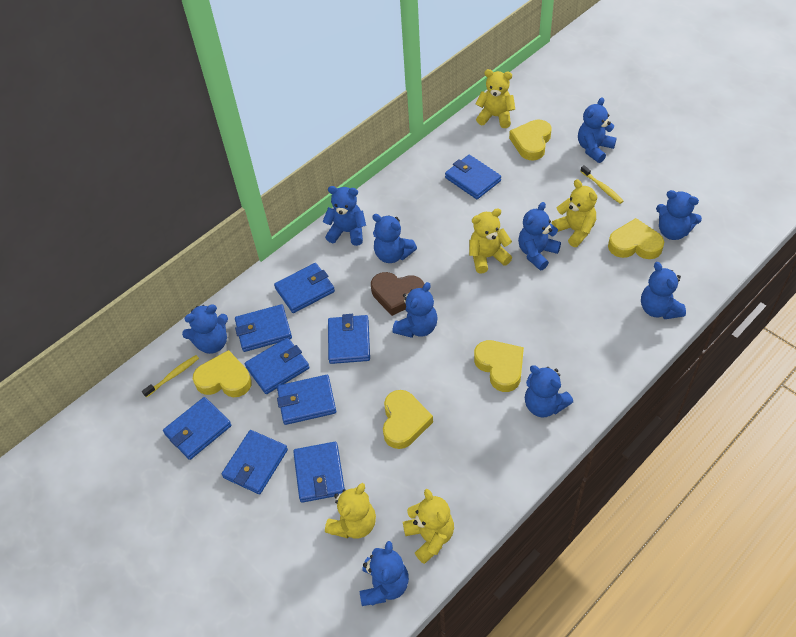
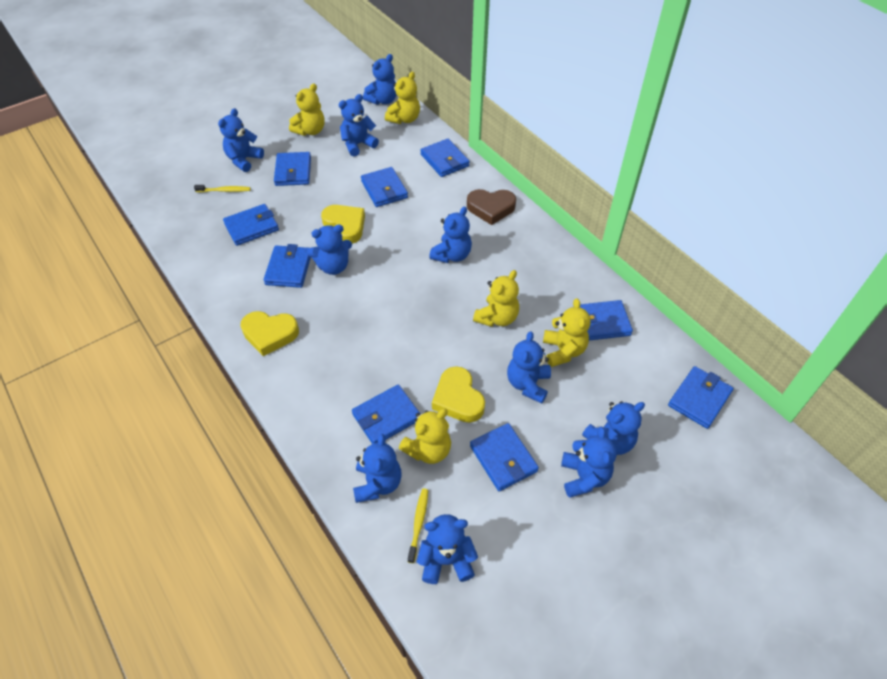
yellow heart: [193,350,252,397] [383,390,433,449] [474,340,524,392] [509,120,552,161] [608,218,664,259] = 5 -> [241,311,299,356] [321,205,365,244] [432,366,485,423] = 3

